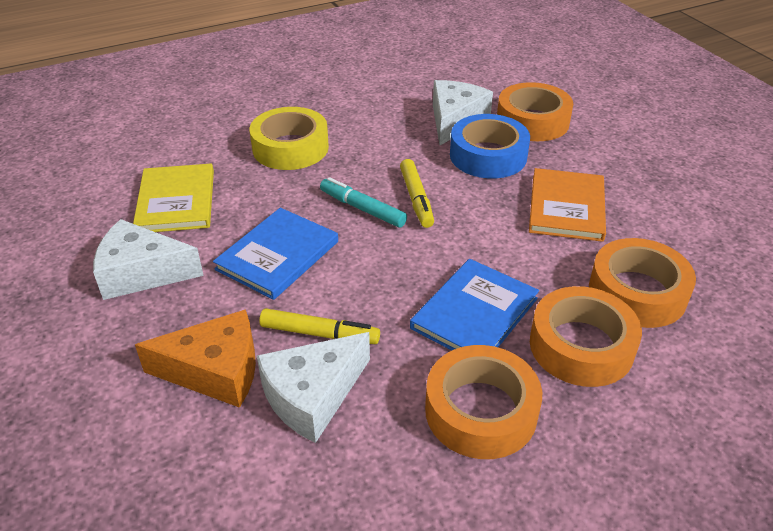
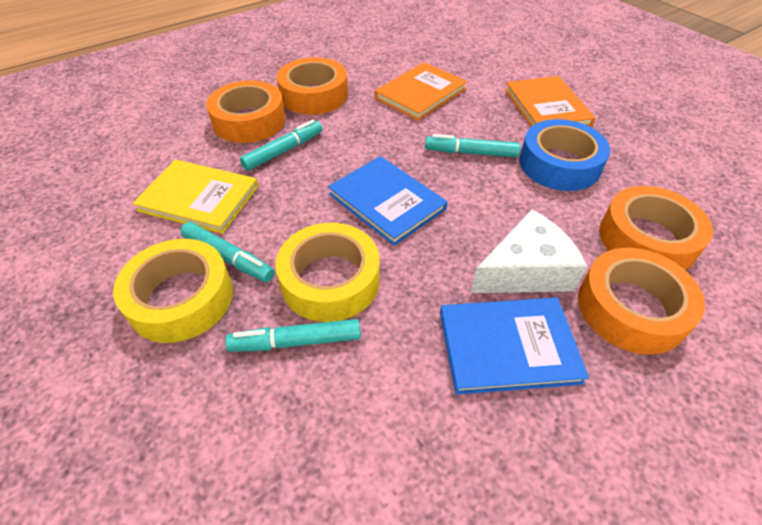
orange book: [529,168,606,242] = 1 -> [375,62,467,120] [505,76,595,127] = 2
orange cheese: [135,309,256,408] = 1 -> none = 0
turquoise marker: [320,177,407,227] = 1 -> [180,222,275,282] [225,319,361,352] [240,120,323,171] [425,134,520,158] = 4
white cheese: [93,219,204,300] [257,332,370,443] [433,80,493,145] = 3 -> [470,209,588,293] = 1
yellow marker: [259,308,380,344] [400,159,434,228] = 2 -> none = 0
yellow tape: [250,107,329,170] = 1 -> [113,239,233,343] [275,223,380,322] = 2

